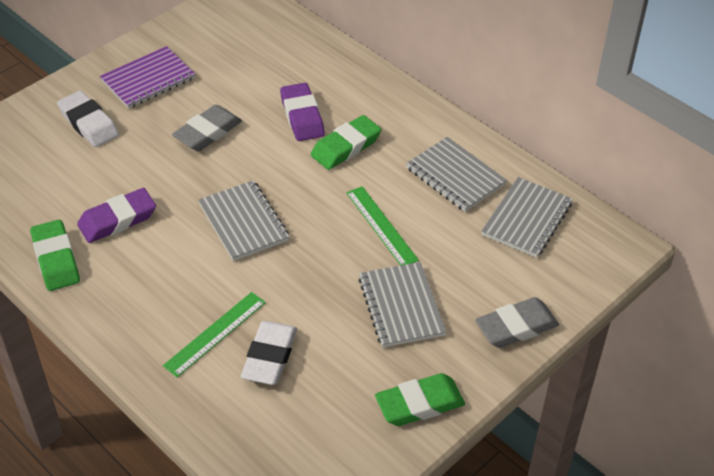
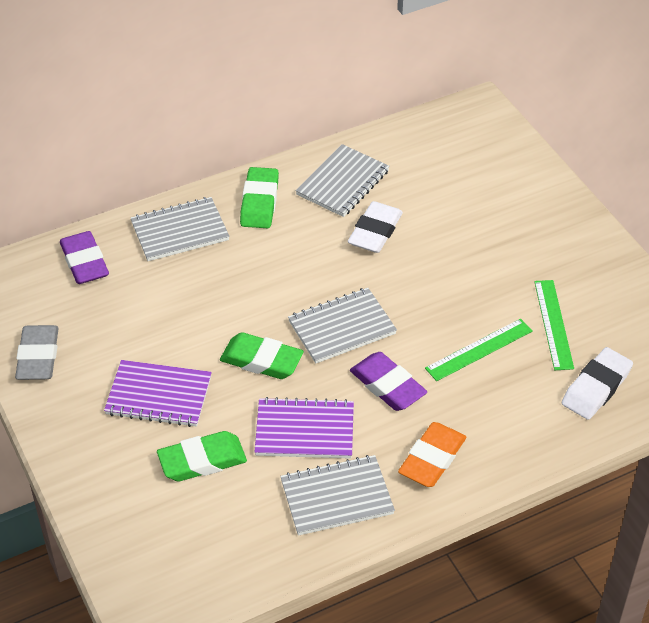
grey eraser: [172,105,242,151] [475,297,559,348] = 2 -> [15,325,59,380] = 1
orange eraser: none = 0 -> [398,422,466,487] = 1
purple notebook: [100,46,195,109] = 1 -> [104,360,212,427] [255,397,354,459] = 2

